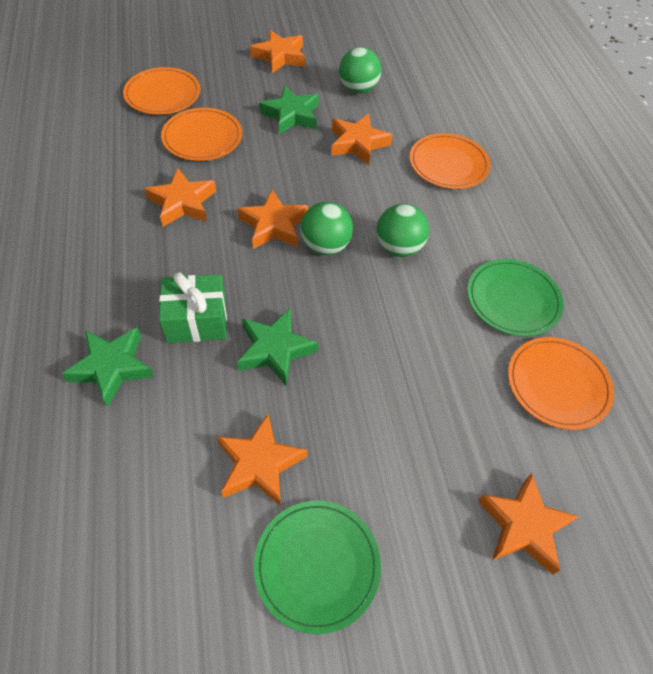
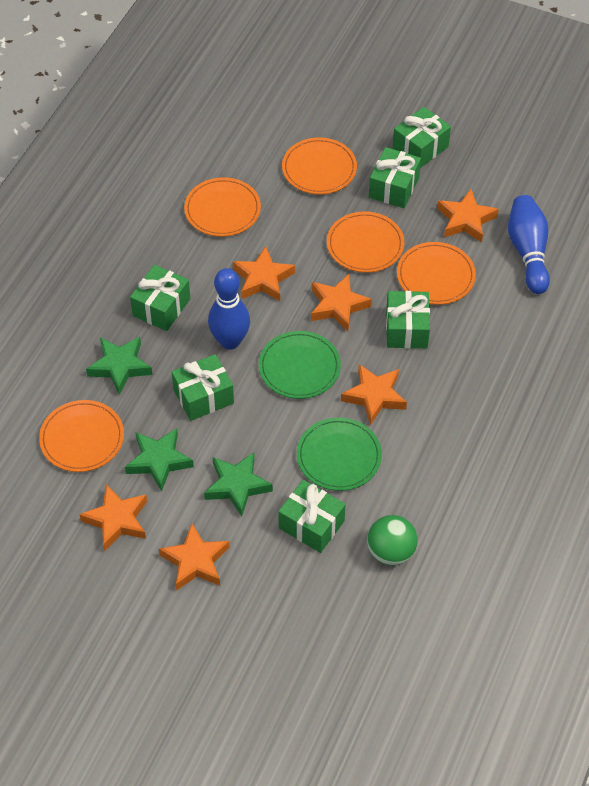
blue bowling pin: none = 0 -> [208,268,250,350] [508,195,550,294] = 2
green ball: [300,202,353,255] [339,47,381,93] [376,204,429,257] = 3 -> [367,515,418,565] = 1
green gift: [159,272,227,343] = 1 -> [130,265,190,331] [172,354,234,421] [278,480,346,553] [369,147,421,208] [386,291,430,349] [393,107,451,168] = 6
orange plate: [123,67,200,115] [161,108,242,161] [410,133,491,189] [508,337,614,430] = 4 -> [39,400,124,472] [184,177,261,237] [282,137,357,194] [327,212,404,273] [397,242,476,305] = 5

